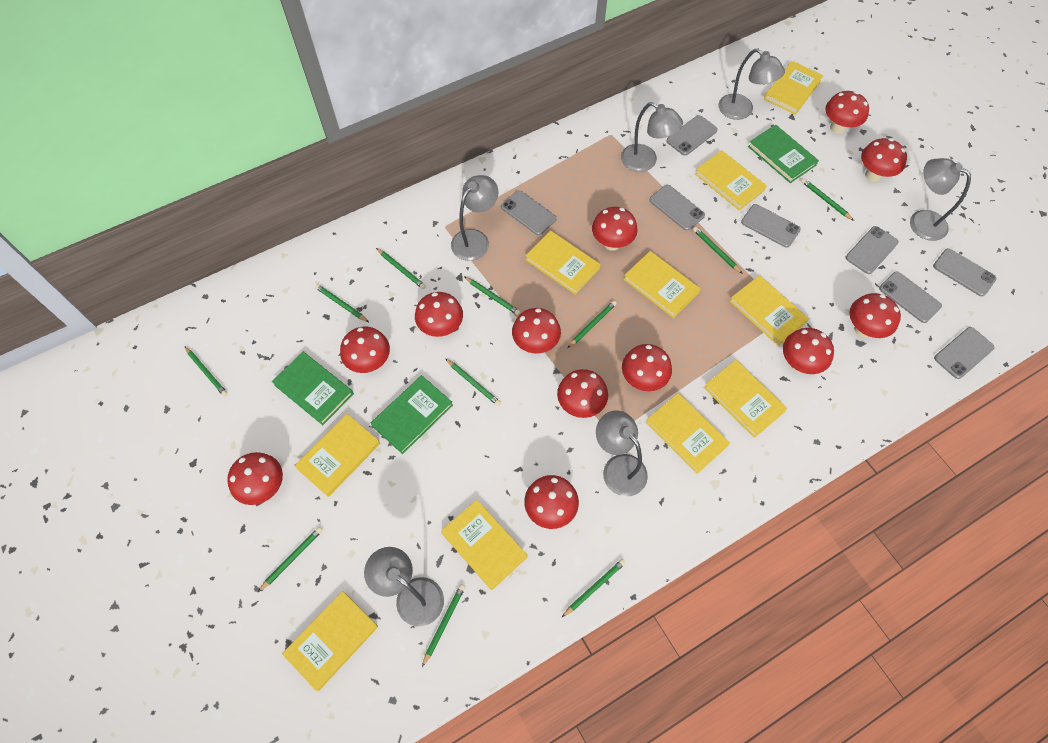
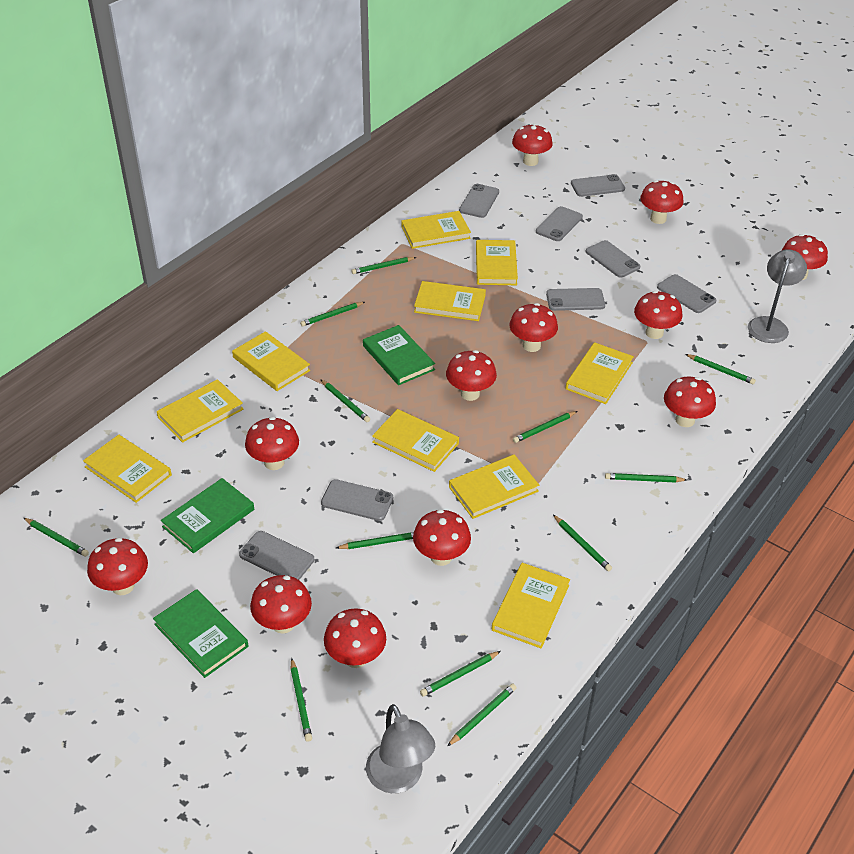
green pencil: [184,346,228,397] [258,527,323,592] [315,284,369,322] [376,248,426,289] [422,584,465,667] [446,359,501,406] [464,276,520,315] [562,559,626,617] [568,301,617,348] [693,227,743,274] [801,178,854,221] = 11 -> [24,518,89,557] [291,658,312,742] [300,302,365,327] [320,379,370,422] [336,532,414,549] [351,257,416,274] [420,651,501,696] [447,683,517,746] [513,411,577,443] [553,515,612,571] [605,473,687,483] [685,354,756,384] = 12
grey lamp: [364,547,444,626] [451,175,498,261] [596,410,648,496] [621,102,683,172] [719,49,785,120] [910,158,971,241] = 6 -> [366,704,435,793] [748,249,807,343] = 2

